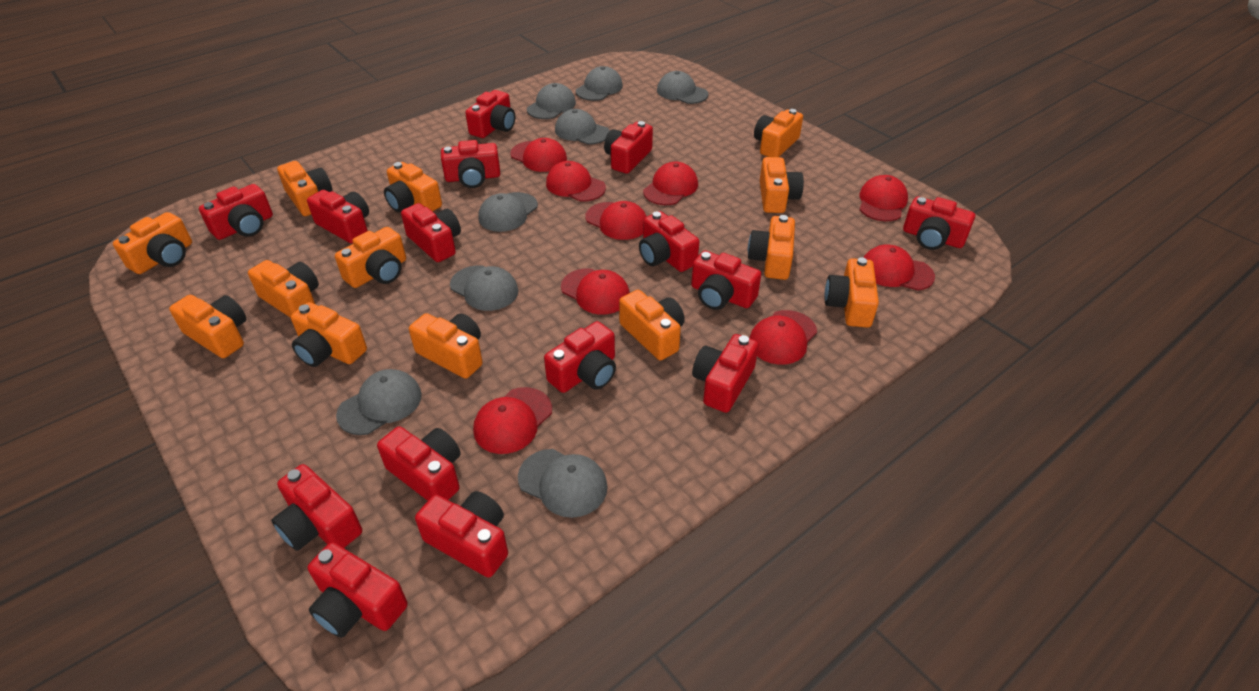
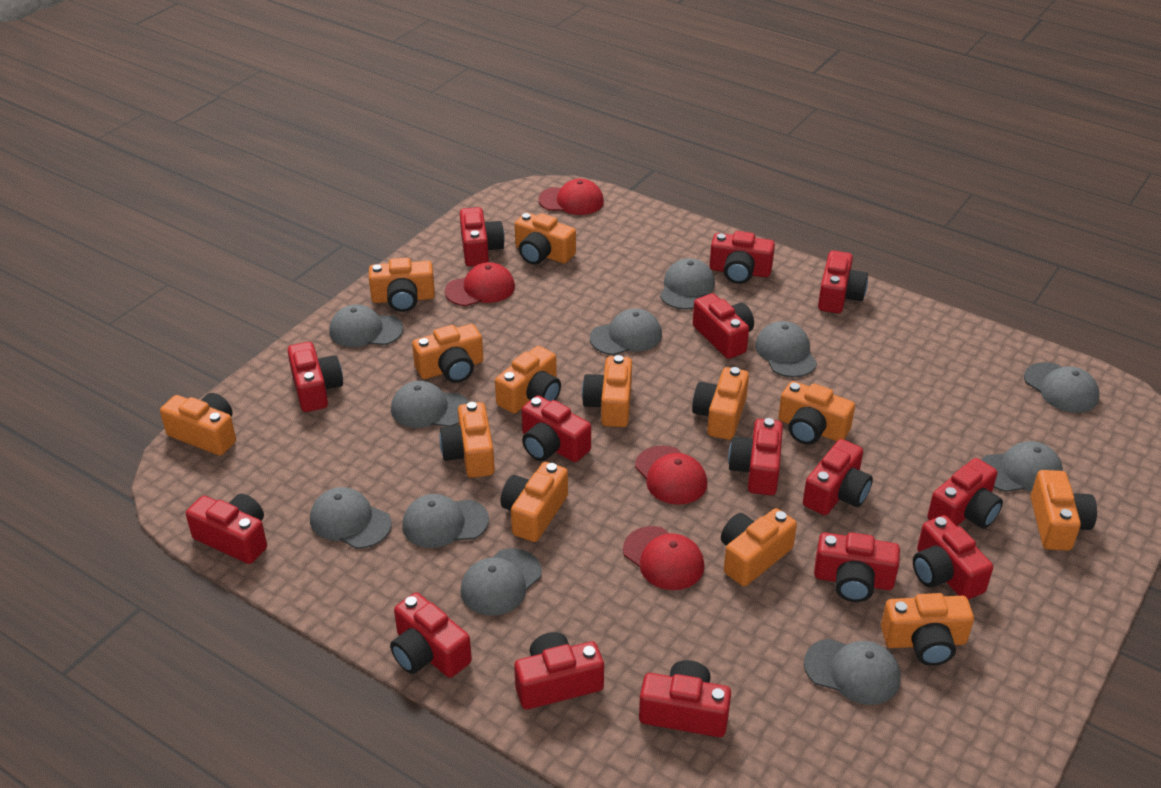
grey cap: [336,369,422,435] [450,265,519,311] [478,192,538,232] [518,449,608,518] [527,83,576,119] [555,109,610,145] [576,66,623,101] [657,71,709,104] = 8 -> [310,487,392,549] [329,304,403,347] [391,381,469,428] [402,494,489,548] [460,548,542,616] [590,309,662,355] [660,258,715,310] [755,321,817,377] [804,639,901,705] [981,441,1063,492] [1024,362,1099,413] = 11
red cap: [473,387,552,454] [510,138,567,172] [546,161,606,202] [561,268,630,315] [585,201,647,240] [643,162,698,205] [750,310,817,365] [859,175,908,221] [864,244,935,291] = 9 -> [445,262,515,306] [539,179,604,215] [623,526,705,590] [635,445,707,505] = 4

